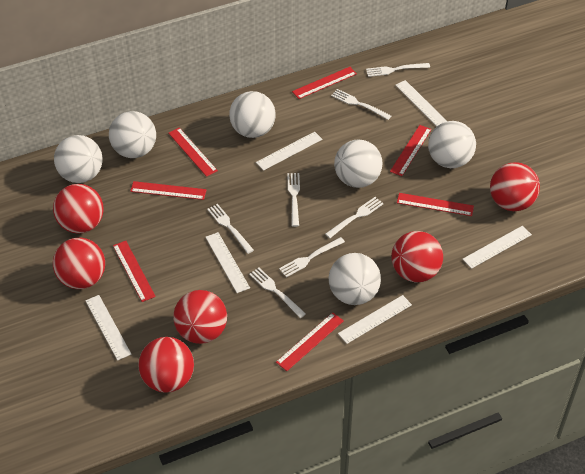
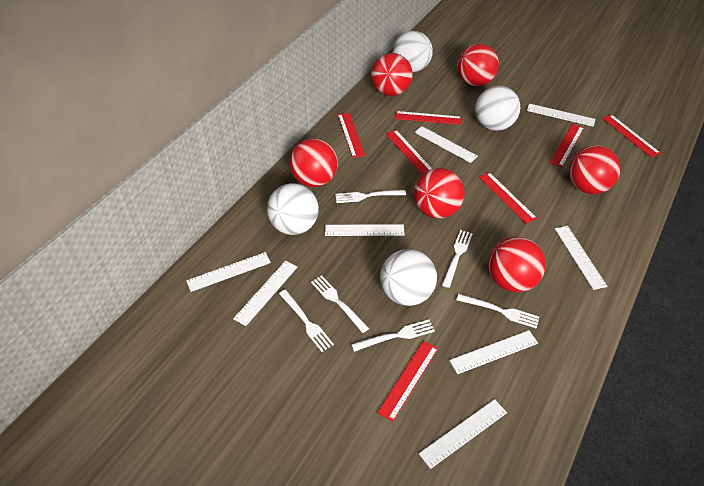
white ball: [54,135,103,183] [109,111,156,158] [229,91,276,138] [329,253,381,305] [334,140,382,188] [428,121,476,168] = 6 -> [267,183,319,235] [380,249,437,306] [393,31,433,72] [475,85,520,131] = 4
white fork: [207,204,254,254] [249,268,306,318] [279,237,345,277] [287,173,300,227] [325,197,384,238] [331,89,391,120] [366,63,430,77] = 7 -> [279,290,334,352] [311,275,369,333] [335,190,406,203] [351,320,435,352] [442,230,473,288] [457,294,539,329] = 6
white ruler: [85,295,131,361] [205,232,250,293] [256,132,322,171] [338,295,412,344] [395,80,447,126] [462,226,532,269] = 6 -> [186,252,271,292] [233,261,297,326] [325,224,405,236] [414,126,478,163] [419,399,507,469] [449,330,538,374] [527,103,596,127] [555,226,607,290] = 8

